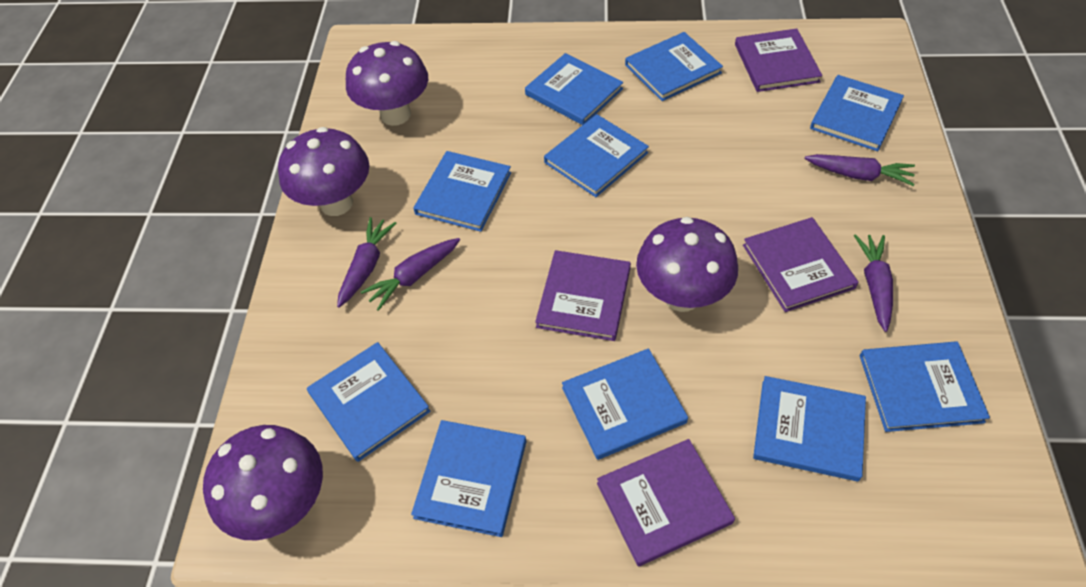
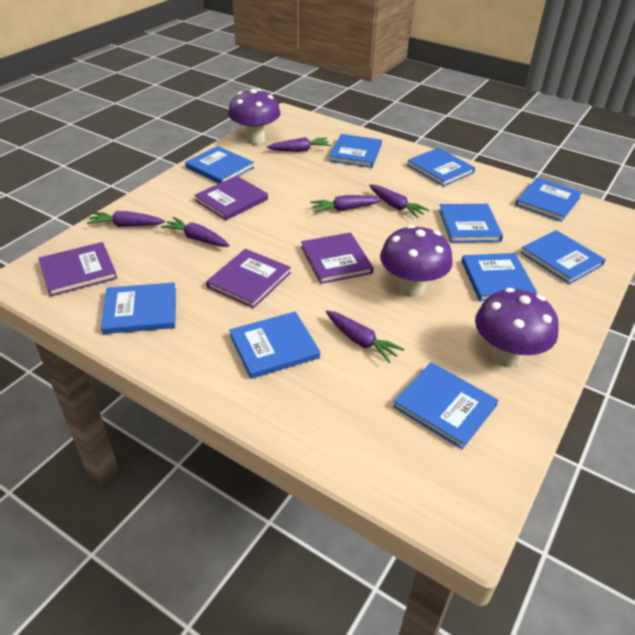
purple carrot: [337,217,396,308] [361,238,460,311] [805,154,915,186] [854,234,893,332] = 4 -> [87,211,165,227] [161,217,230,247] [267,137,331,152] [310,195,382,213] [326,310,404,363] [369,185,429,218] = 6
purple mushroom: [203,425,323,540] [278,127,369,216] [346,41,428,126] [636,217,738,312] = 4 -> [228,89,281,144] [380,225,453,297] [475,288,559,368] = 3

